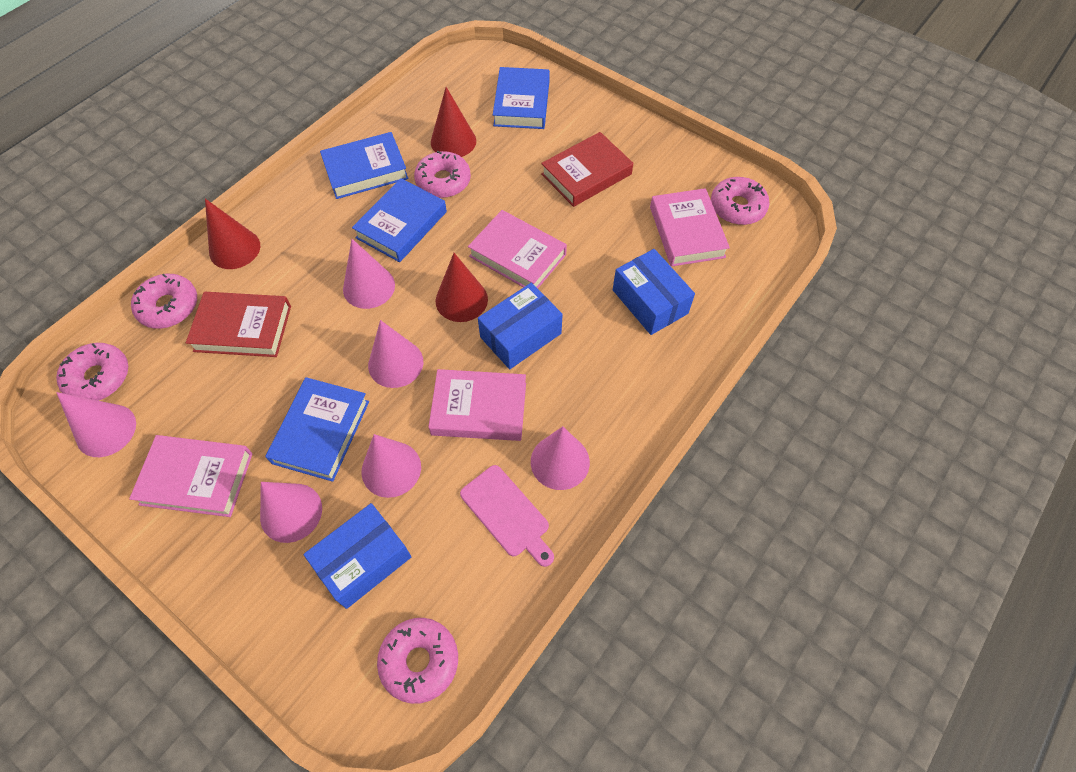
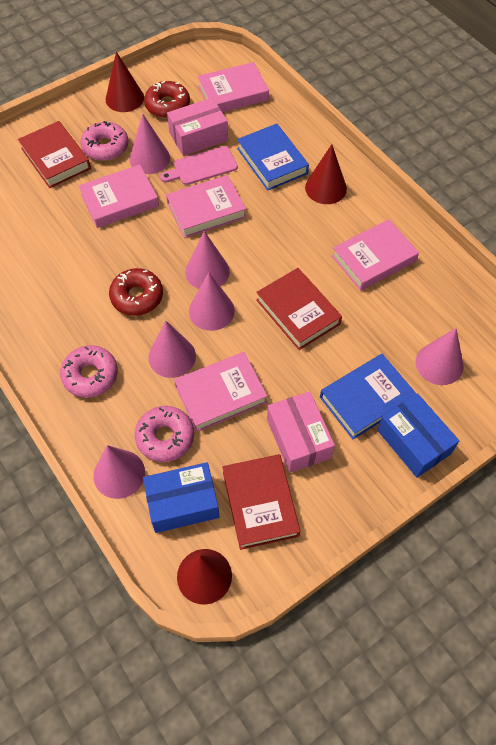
blue book: [265,377,369,482] [320,132,409,199] [352,178,447,262] [493,67,550,129] = 4 -> [237,124,309,191] [320,354,416,439] = 2
blue box: [303,503,411,609] [478,283,563,369] [613,249,695,335] = 3 -> [143,462,219,533] [377,393,459,478] = 2
pink book: [129,435,253,517] [428,369,526,441] [468,210,567,289] [650,188,730,267] = 4 -> [78,164,159,228] [166,175,246,238] [174,352,267,432] [197,62,269,112] [332,219,419,291] = 5
pink box: none = 0 -> [167,98,228,156] [267,391,335,473] = 2
pink donut: [56,343,128,401] [131,273,197,329] [377,618,458,704] [414,151,471,198] [711,177,770,225] = 5 -> [60,345,118,398] [80,121,128,161] [135,406,194,462] = 3
red book: [186,292,291,357] [541,132,633,207] = 2 -> [18,121,91,188] [222,454,300,550] [256,268,342,350] = 3
red donut: none = 0 -> [109,268,163,316] [144,81,190,118] = 2

